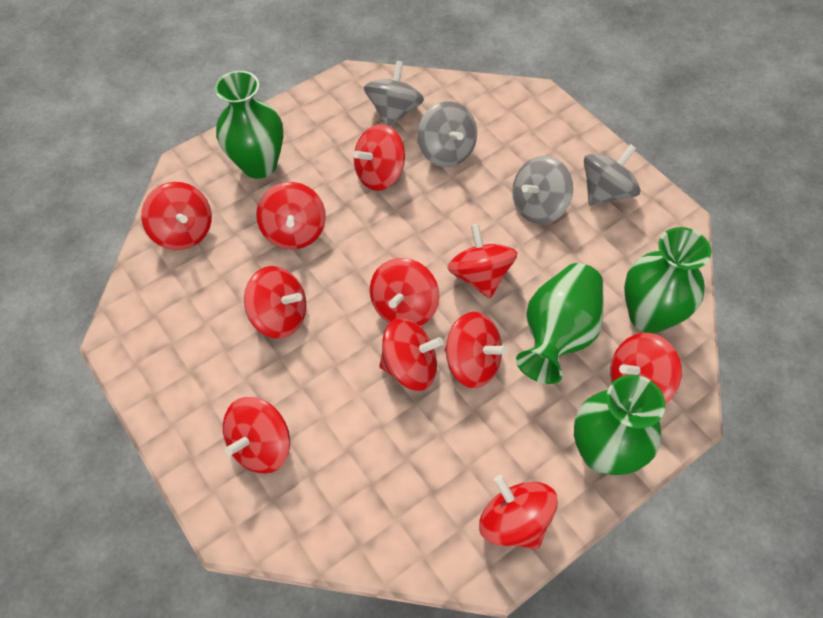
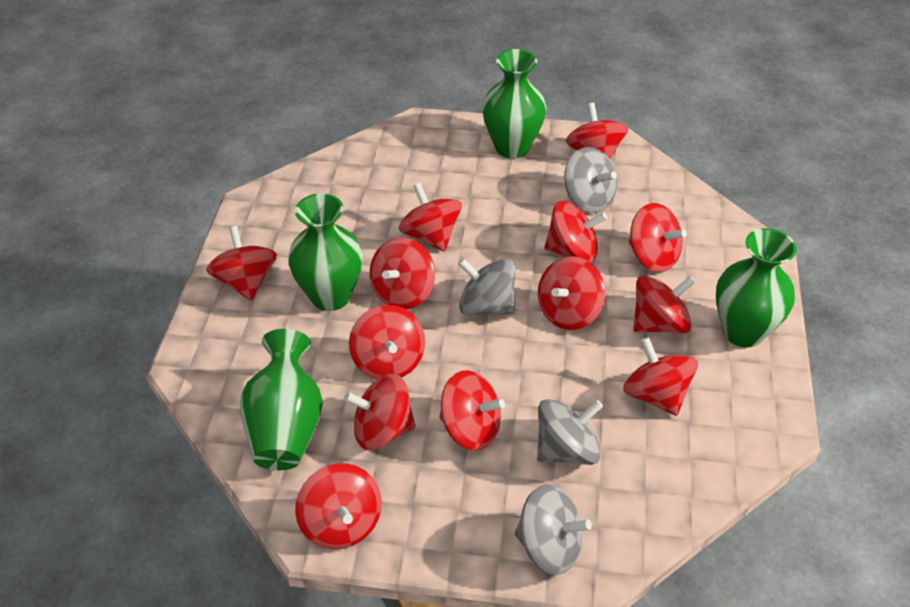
red spinning top: [141,182,212,250] [223,397,290,474] [244,266,306,339] [256,182,326,249] [353,124,405,191] [370,258,440,326] [379,318,444,391] [445,312,507,388] [447,224,517,298] [479,475,558,549] [610,333,682,404] = 11 -> [206,226,277,301] [295,463,382,549] [344,374,416,450] [349,305,425,379] [370,237,435,309] [399,183,462,252] [439,370,505,451] [538,256,605,330] [544,201,607,263] [566,102,628,159] [623,337,698,416] [629,203,687,272] [633,276,696,333] = 13

